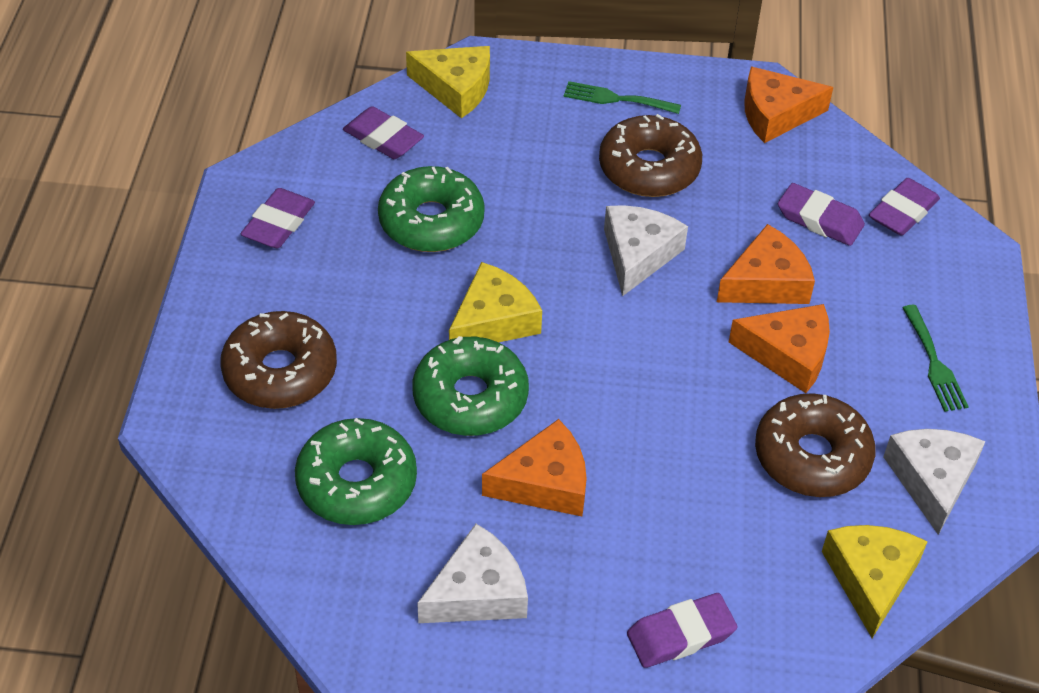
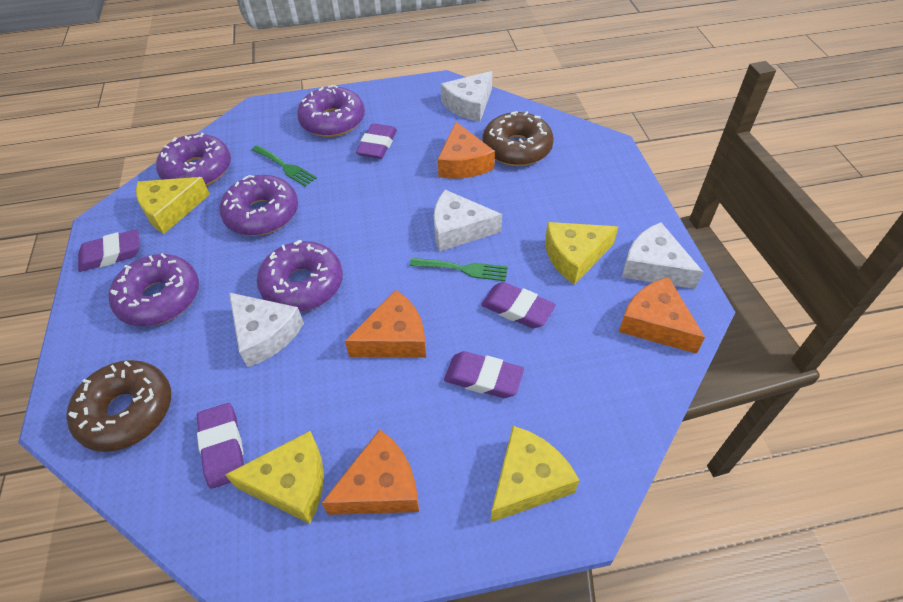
brown donut: [220,311,337,409] [599,114,702,197] [755,393,876,497] = 3 -> [66,360,171,452] [483,111,554,166] = 2
green donut: [295,418,417,525] [378,166,485,252] [413,336,529,436] = 3 -> none = 0
purple donut: none = 0 -> [108,253,199,326] [156,133,231,186] [219,175,298,236] [257,240,343,312] [297,85,365,137] = 5
white cheese: [417,524,528,623] [604,205,688,296] [883,429,986,535] = 3 -> [229,293,304,367] [434,190,502,252] [441,71,492,122] [622,222,703,289] = 4
yellow cheese: [406,46,490,118] [449,262,542,342] [822,525,928,638] = 3 -> [136,177,210,234] [225,431,324,524] [491,426,580,522] [545,222,618,285] = 4

